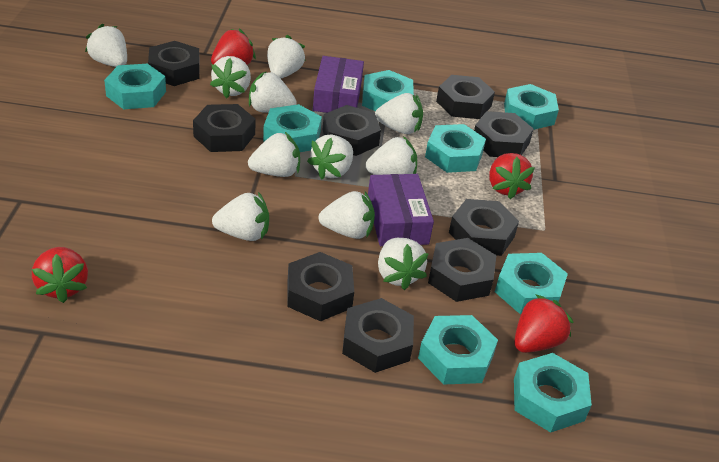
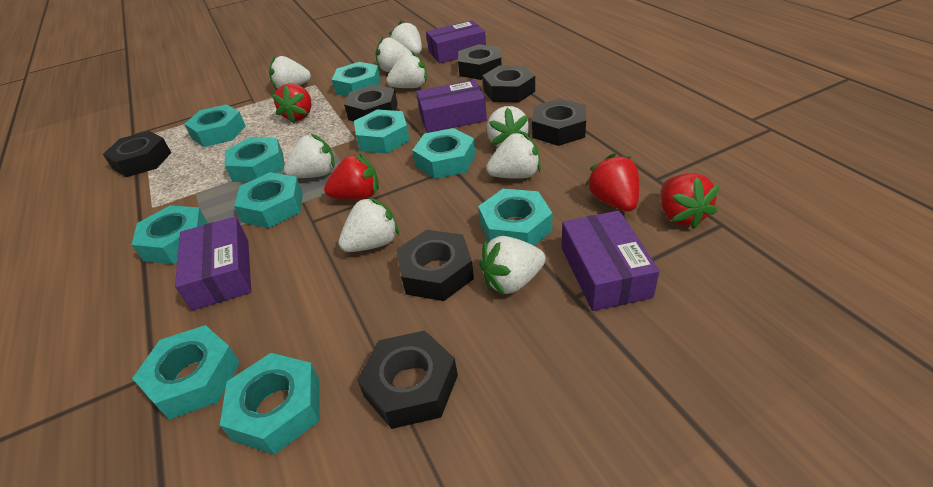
black nut: [148,41,200,86] [193,104,256,152] [288,252,354,322] [323,105,381,156] [342,298,414,373] [428,238,496,302] [436,75,495,119] [449,199,519,256] [474,111,534,157] = 9 -> [103,131,171,177] [344,84,398,122] [357,330,458,429] [396,230,474,301] [458,44,502,80] [482,65,535,102] [532,98,586,146] = 7
purple box: [313,56,364,113] [368,174,434,246] = 2 -> [175,217,251,311] [416,80,487,133] [426,20,486,64] [561,210,660,311] = 4
turquoise nut: [104,64,166,109] [263,104,322,152] [362,70,414,111] [418,315,498,385] [425,124,486,173] [495,253,568,314] [504,84,559,130] [514,353,592,433] = 8 -> [132,205,208,264] [132,325,240,420] [184,104,246,147] [220,353,320,455] [225,137,285,182] [234,172,303,228] [332,62,381,97] [354,109,410,154] [412,128,476,179] [478,189,552,246] = 10
white strawberry: [85,24,127,67] [210,56,251,99] [212,192,269,241] [248,132,300,177] [249,71,297,113] [267,35,306,79] [307,135,353,180] [319,191,375,239] [366,136,417,175] [375,93,423,134] [378,238,429,290] = 11 -> [269,56,311,89] [284,134,335,178] [339,197,399,252] [375,37,412,72] [386,51,427,88] [389,21,422,55] [479,236,546,296] [486,132,541,179] [487,106,529,147] = 9

